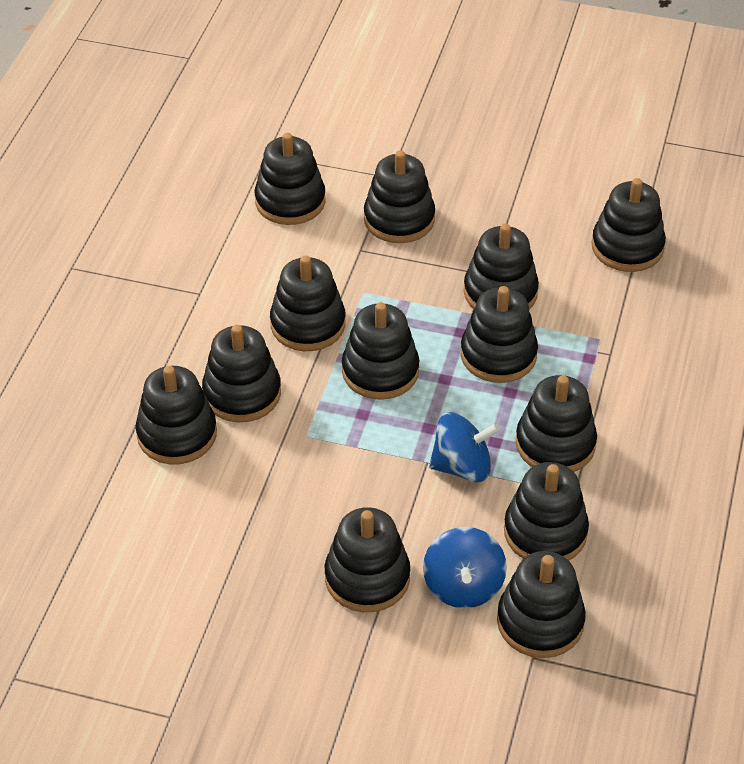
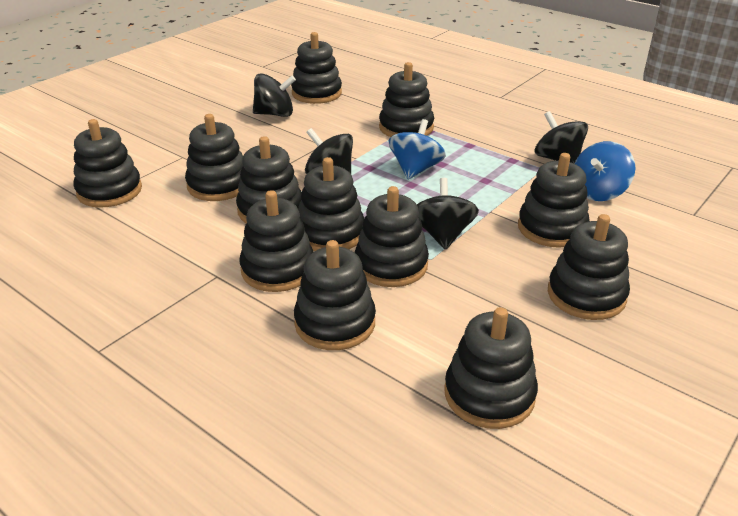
black spinning top: none = 0 -> [253,73,296,117] [305,128,353,174] [417,178,479,250] [534,111,588,164] = 4
black stacking toy: [136,366,217,464] [202,325,281,422] [255,133,326,225] [270,255,346,351] [325,507,410,612] [342,302,419,400] [364,150,435,243] [461,286,538,383] [464,224,539,309] [497,551,586,658] [504,462,589,560] [515,375,597,472] [592,178,666,272] = 13 -> [73,119,142,208] [185,114,243,201] [236,136,302,223] [239,190,313,292] [291,32,342,104] [294,240,376,350] [298,157,364,251] [355,186,429,287] [379,62,434,137] [444,307,538,429] [518,153,590,248] [548,214,630,320] = 12

